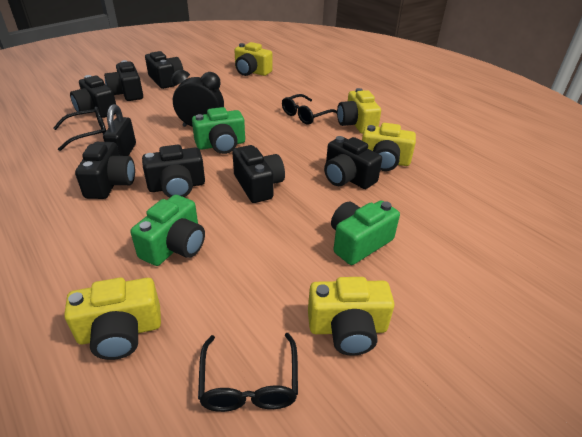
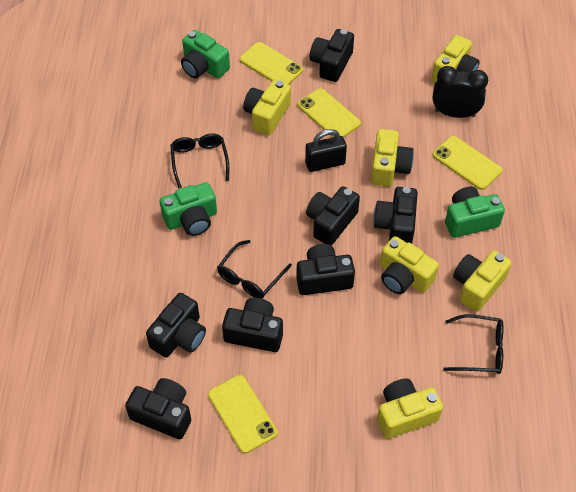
yellow camera: [64,278,161,360] [234,42,272,76] [308,277,394,356] [337,88,381,134] [362,123,416,171] = 5 -> [243,80,291,135] [371,129,414,187] [377,378,443,439] [380,236,439,294] [432,35,480,83] [453,250,511,312] = 6
yellow phone: none = 0 -> [208,375,277,453] [239,42,303,85] [297,88,361,138] [433,136,502,190] = 4

